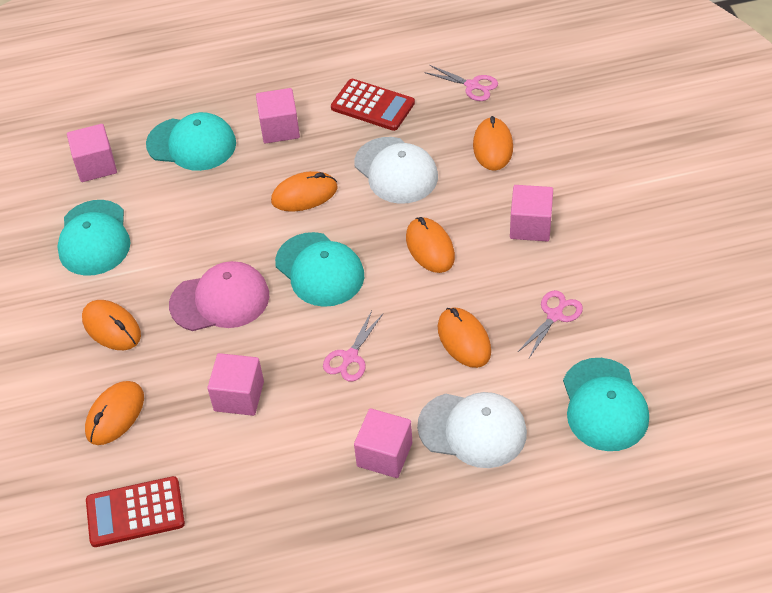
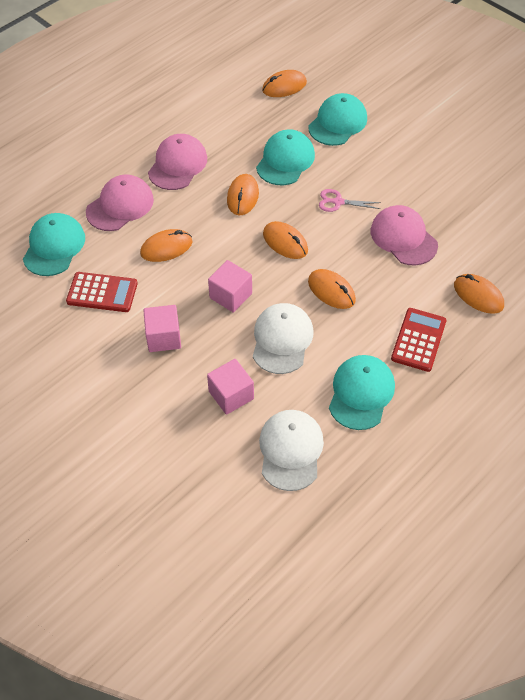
pink cap: [169,261,270,331] = 1 -> [86,174,154,231] [148,134,207,190] [371,205,438,265] = 3
pink cube: [67,124,117,182] [207,353,264,416] [256,88,300,144] [354,408,412,478] [510,185,553,241] = 5 -> [143,305,181,352] [207,359,254,415] [208,260,252,313] = 3
pink scissors: [323,311,383,382] [424,65,498,101] [518,290,583,358] = 3 -> [319,189,381,212] = 1

